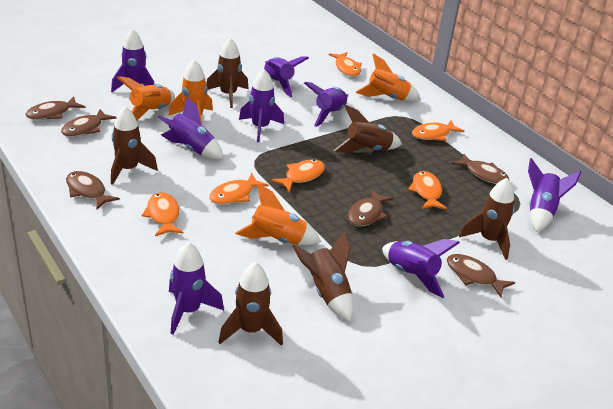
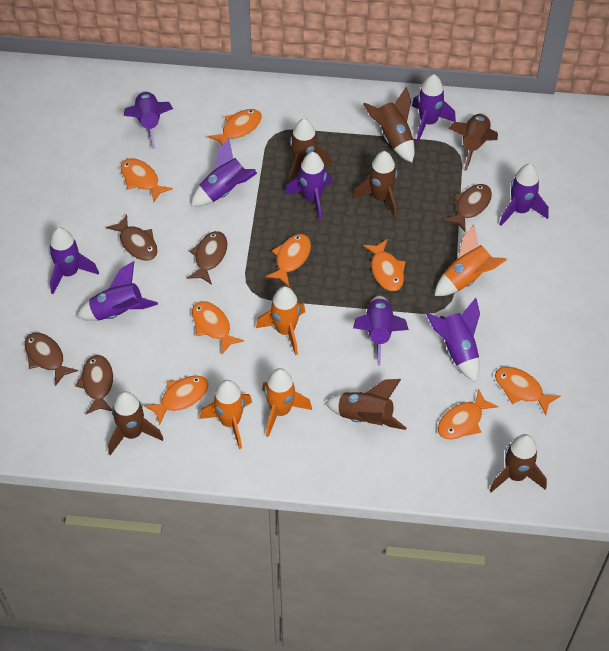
brown fish: [25,97,85,120] [61,109,117,137] [66,171,120,209] [348,189,393,226] [447,254,515,297] [451,154,509,184] = 6 -> [24,333,78,386] [75,355,113,414] [106,214,158,261] [187,231,227,285] [444,184,492,232] = 5
brown rocket: [111,107,158,185] [206,38,248,108] [219,262,283,346] [292,231,353,322] [334,105,402,153] [459,178,515,260] = 6 -> [108,391,163,455] [289,119,332,182] [325,379,406,430] [353,151,397,218] [363,87,415,162] [448,113,498,171] [489,434,547,492] = 7
orange fish: [142,192,184,236] [209,173,269,205] [271,159,325,192] [329,52,362,76] [408,171,447,210] [412,120,465,141] = 6 -> [120,158,173,203] [144,375,209,425] [192,301,244,354] [208,109,262,145] [265,234,311,286] [363,239,406,291] [438,389,499,440] [495,367,561,415] = 8
purple rocket: [111,29,155,92] [158,97,224,159] [169,242,224,335] [239,69,284,142] [264,56,309,97] [304,82,348,127] [382,239,460,298] [528,158,581,232] = 8 -> [49,227,99,294] [76,261,158,321] [124,91,173,149] [191,138,257,206] [285,152,333,221] [353,296,409,366] [412,74,456,142] [426,298,480,382] [499,164,549,226] = 9

